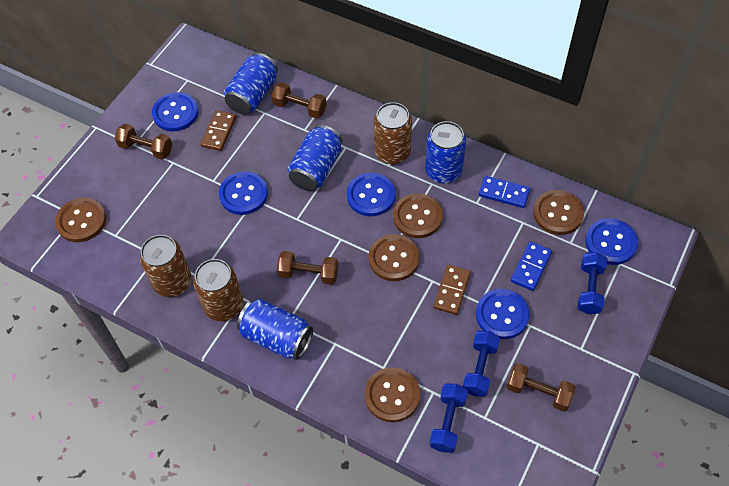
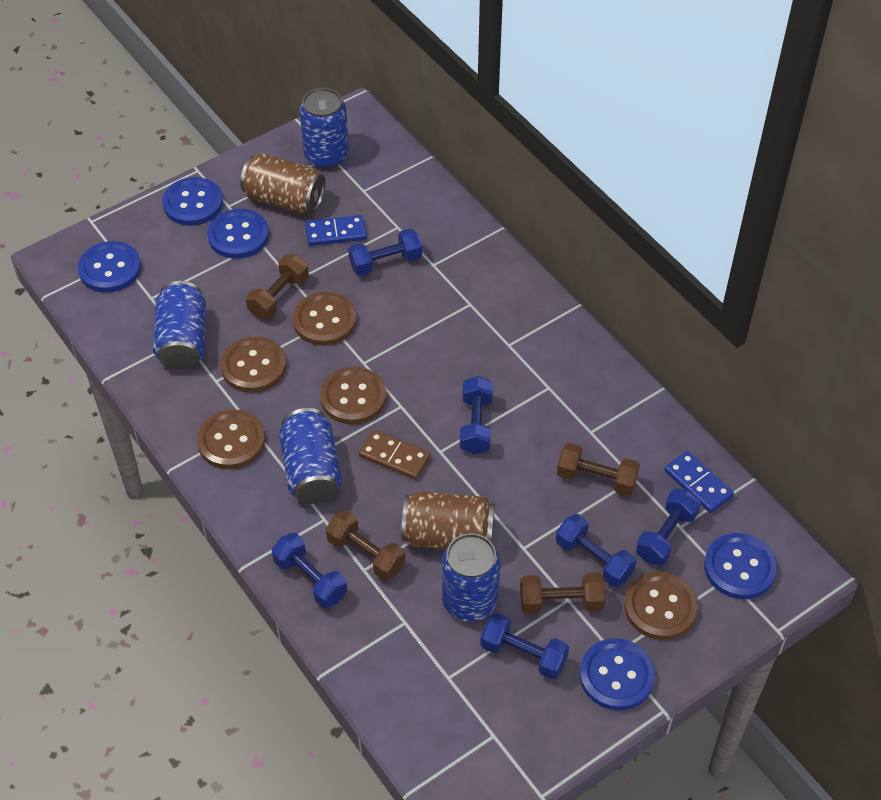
blue dumbbell: [429,384,468,453] [463,331,500,397] [577,252,608,314] = 3 -> [272,533,347,608] [348,229,422,276] [460,376,493,454] [480,613,569,679] [556,514,637,587] [636,488,701,566] = 6
brown can: [140,235,192,297] [193,259,243,321] [374,102,412,164] = 3 -> [240,153,325,214] [401,491,495,549] = 2
brown domino: [200,110,236,151] [433,264,471,315] = 2 -> [359,430,431,480] = 1

